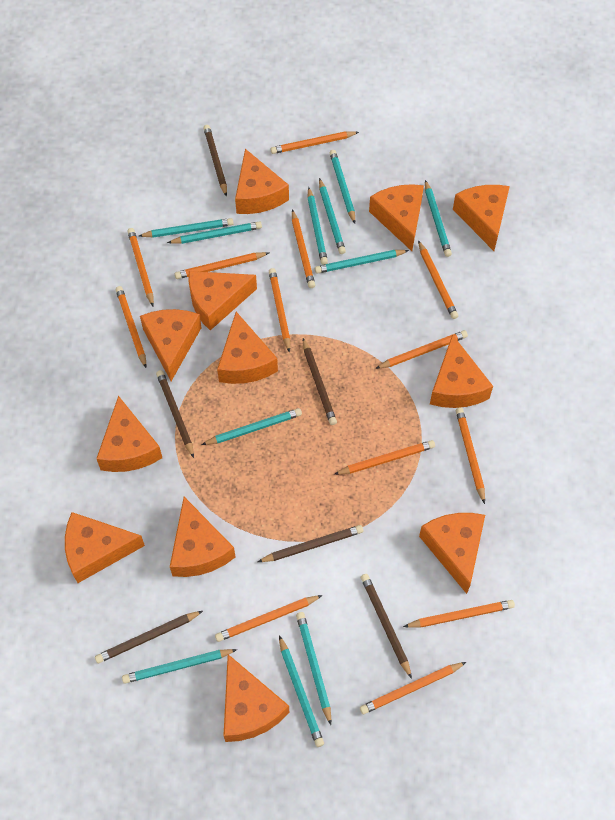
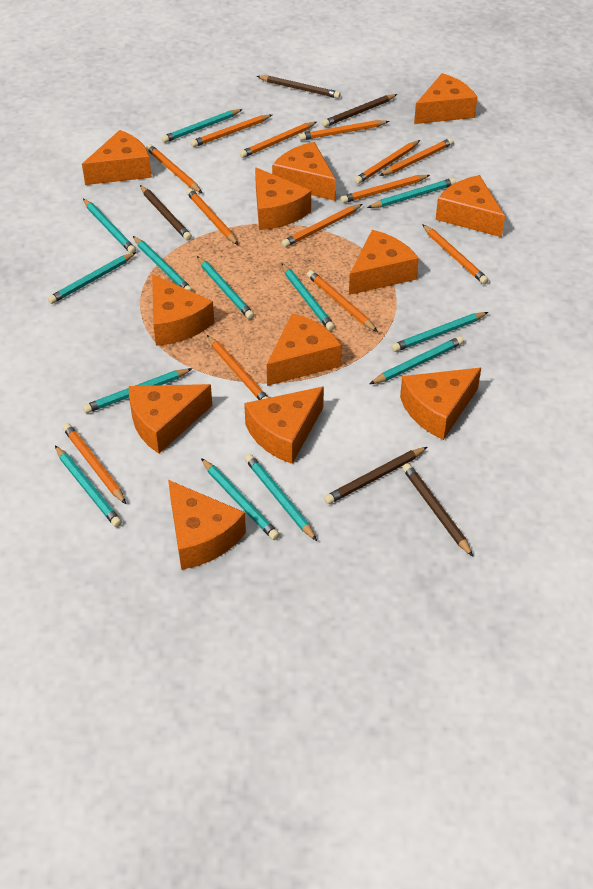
brown pencil: [95,611,203,663] [156,370,194,458] [204,125,227,197] [258,525,363,562] [303,338,337,425] [361,574,412,679] = 6 -> [140,185,192,241] [257,76,341,98] [322,94,397,127] [324,447,427,504] [402,463,473,557] = 5
turquoise pencil: [122,649,237,683] [139,218,234,238] [167,221,262,244] [201,408,302,445] [279,635,324,747] [296,612,331,725] [307,187,328,265] [315,250,409,274] [319,178,346,254] [330,150,355,224] [425,180,452,257] = 11 -> [48,252,136,304] [55,446,122,527] [83,199,136,253] [83,368,193,413] [133,236,193,292] [162,109,243,143] [197,256,254,319] [201,458,280,540] [245,454,317,541] [281,263,335,331] [367,178,456,208] [370,336,464,384] [391,312,488,352] = 13

